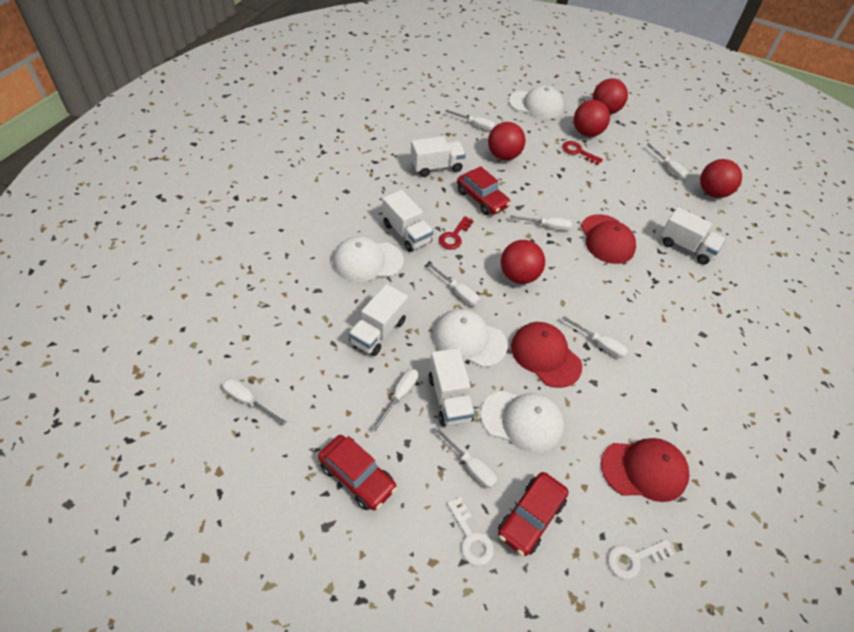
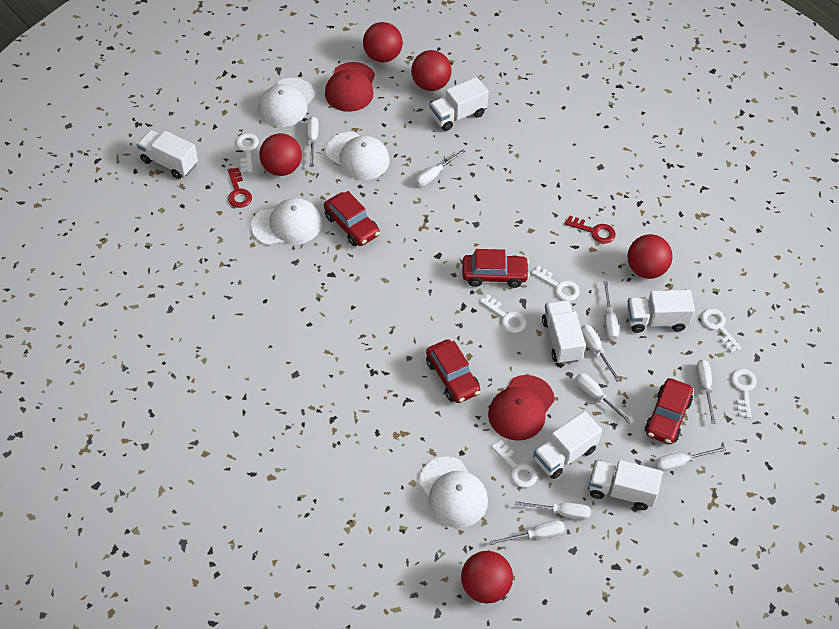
red cap: [511,322,582,388] [581,214,636,264] [601,438,689,502] = 3 -> [325,62,375,112] [488,375,555,441] = 2
red car: [318,435,397,510] [457,166,511,215] [498,472,569,556] = 3 -> [324,191,380,246] [426,339,480,403] [462,249,529,288] [645,378,693,444] = 4
white key: [447,497,494,565] [608,539,674,579] = 2 -> [236,133,259,172] [480,294,527,333] [491,440,537,488] [531,265,580,301] [701,308,741,353] [731,369,757,418] = 6
white screwdriver: [222,378,287,425] [372,369,419,431] [428,263,480,306] [434,426,497,488] [445,109,495,131] [510,215,572,231] [562,316,628,358] [646,143,688,179] = 8 -> [307,116,319,167] [415,149,465,186] [490,520,565,545] [515,501,591,520] [575,373,632,423] [581,325,620,382] [604,281,619,340] [655,447,726,471] [696,360,716,423] = 9
white truck: [348,284,408,356] [382,190,433,252] [410,136,466,177] [428,348,475,426] [661,207,726,265] = 5 -> [137,130,198,179] [430,77,489,131] [533,411,602,479] [542,300,586,364] [589,460,662,510] [627,290,695,333] = 6

